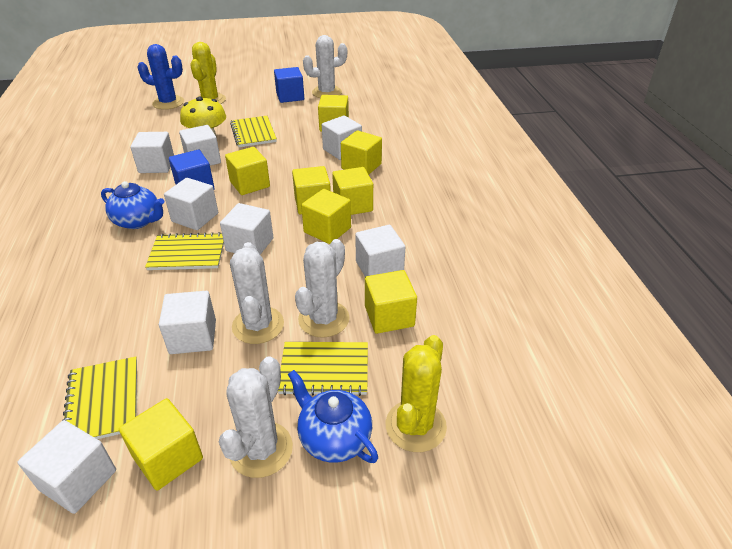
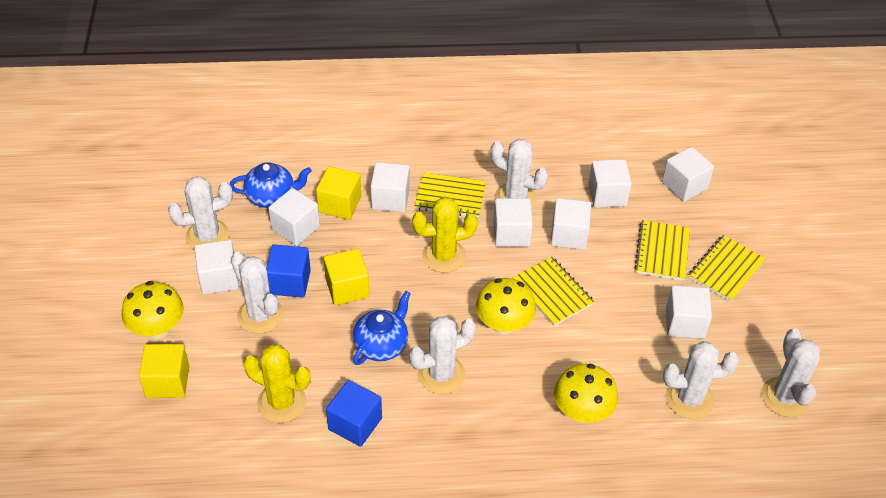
blue cactus: [137,44,184,110] = 1 -> none = 0
white cactus: [219,356,293,478] [230,242,284,344] [295,239,350,338] [303,35,347,98] = 4 -> [168,176,233,250] [231,252,283,334] [409,316,476,394] [491,139,548,209] [663,341,739,419] [762,328,820,417] = 6
yellow cube: [119,398,203,491] [225,147,270,195] [292,166,331,214] [301,189,351,244] [318,95,349,132] [332,167,373,215] [341,130,382,175] [365,270,417,334] = 8 -> [139,344,190,398] [316,166,361,220] [324,249,370,305] = 3
yellow mushroom: [180,97,226,136] = 1 -> [122,281,184,339] [476,278,536,335] [554,364,618,423] = 3

